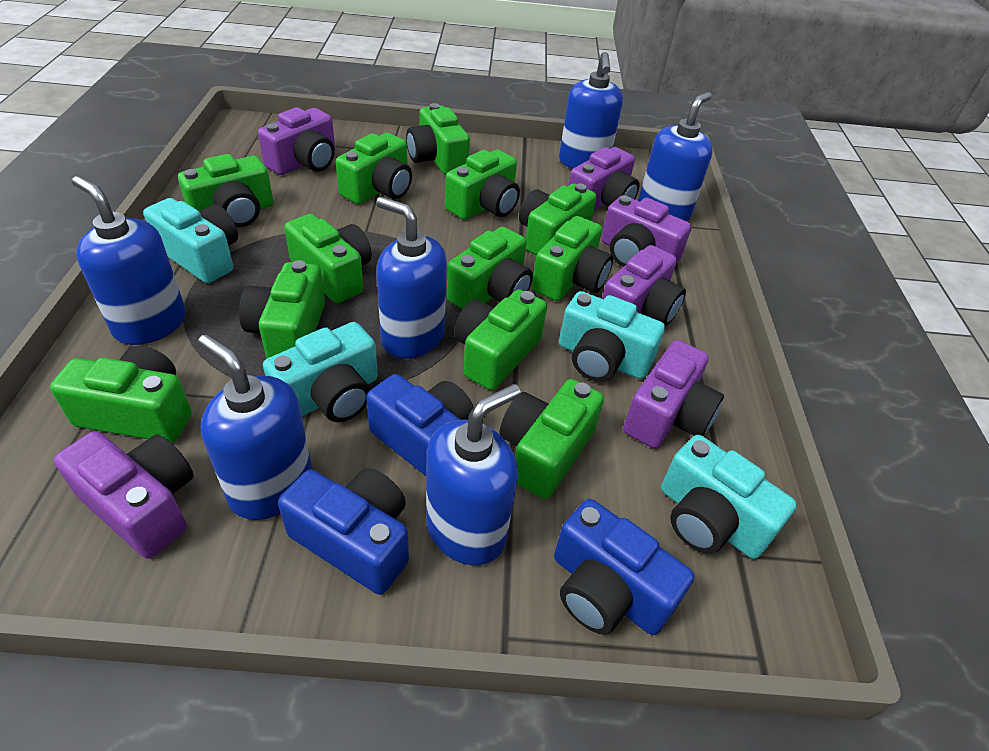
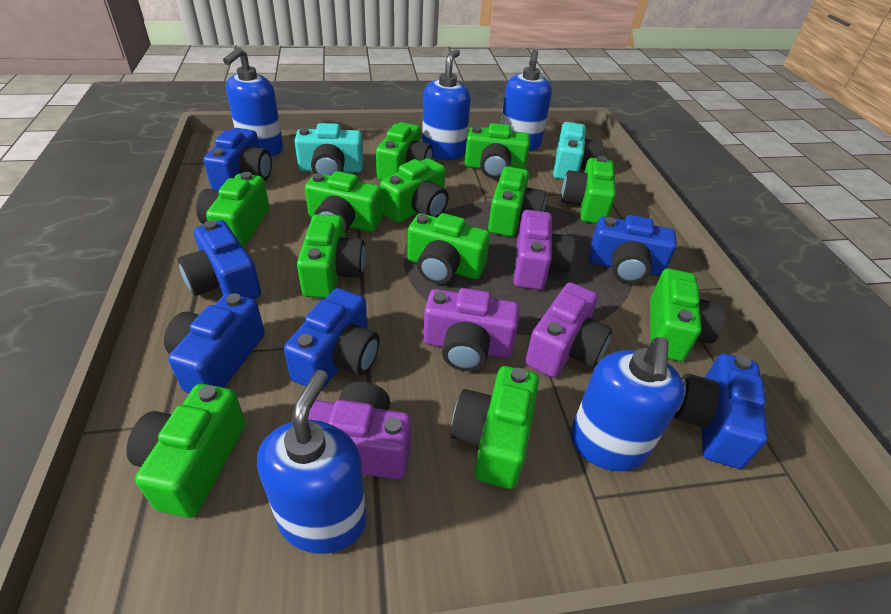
blue camera: [278,468,409,595] [366,374,474,476] [554,499,694,635] = 3 -> [164,293,265,393] [178,220,261,299] [203,128,272,190] [284,288,380,390] [589,215,677,284] [674,353,768,469] = 6
blue soap dispenser: [72,176,186,345] [198,335,313,520] [376,197,447,359] [426,384,521,565] [559,52,623,169] [638,92,713,222] = 6 -> [223,47,283,156] [257,370,367,554] [422,49,471,160] [501,50,552,151] [570,337,685,471] = 5
purple camera: [54,431,194,559] [258,107,335,175] [568,147,640,211] [601,195,692,267] [602,245,686,326] [623,340,724,448] = 6 -> [308,382,412,479] [423,288,520,371] [514,210,575,290] [525,282,612,378] = 4
turquoise camera: [143,198,238,283] [263,322,378,422] [559,291,665,382] [661,435,797,559] = 4 -> [294,123,363,175] [553,122,603,180] = 2

